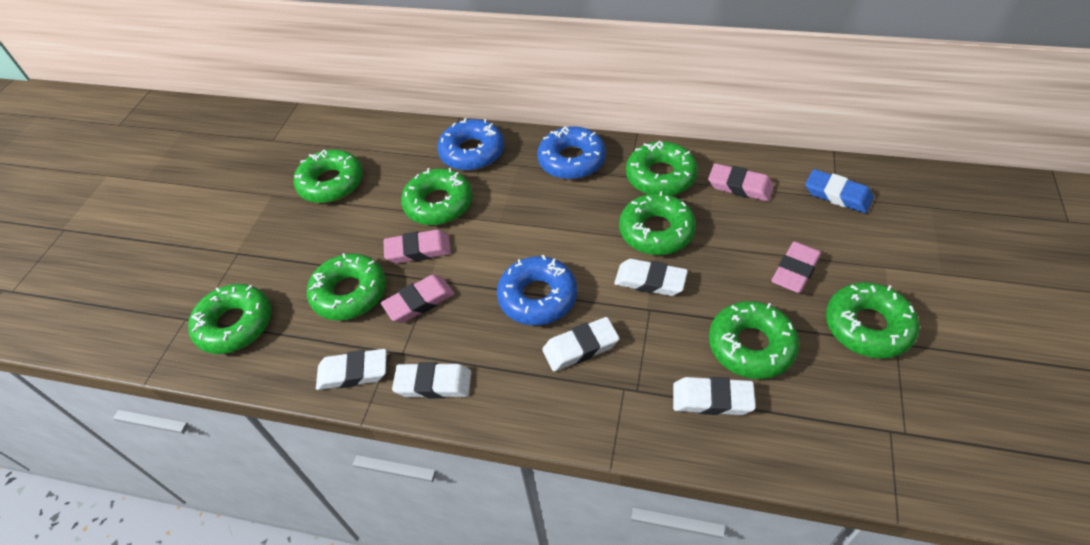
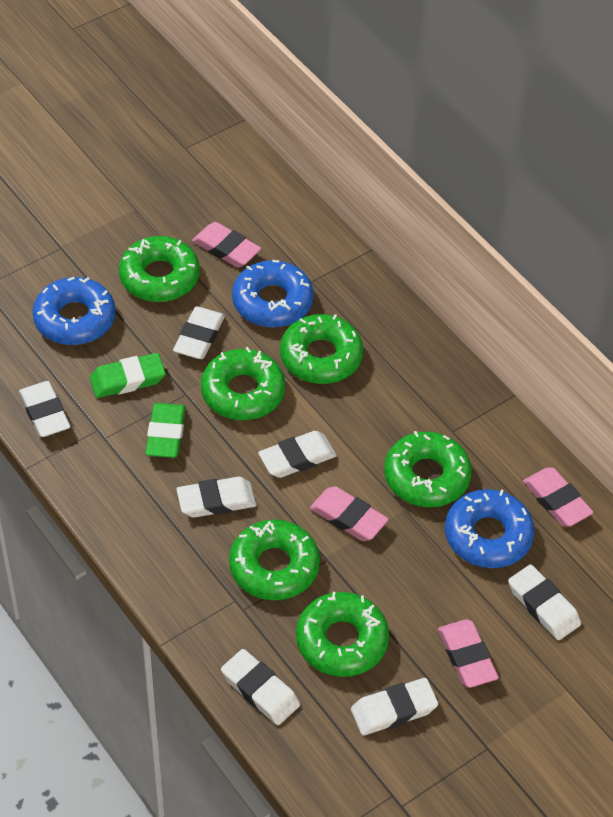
blue eraser: [805,169,874,213] = 1 -> none = 0
green donut: [188,284,271,354] [294,150,363,203] [307,253,386,321] [401,168,473,225] [619,191,696,255] [626,141,698,196] [709,301,799,379] [826,282,919,358] = 8 -> [119,236,200,302] [201,347,285,420] [229,519,320,600] [280,314,363,384] [296,592,389,677] [384,431,472,507] = 6
green eraser: none = 0 -> [90,353,166,398] [145,403,186,458] = 2
white eraser: [316,349,387,390] [392,362,472,398] [542,317,619,371] [614,259,688,296] [673,377,756,415] = 5 -> [19,381,70,437] [173,306,225,359] [176,477,256,518] [221,649,300,725] [258,431,337,478] [351,678,438,735] [508,564,581,640] = 7

